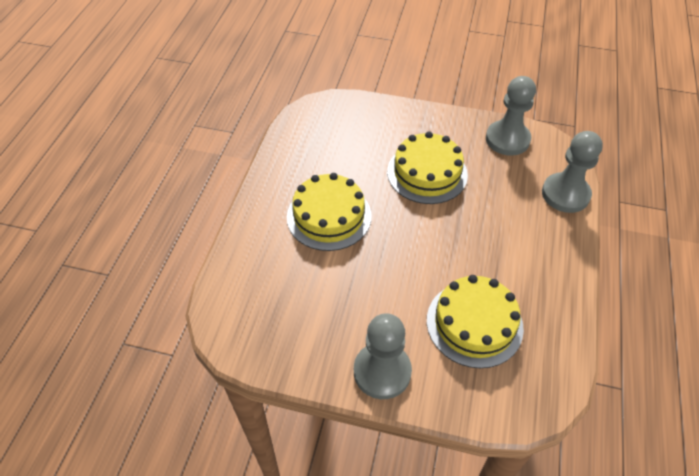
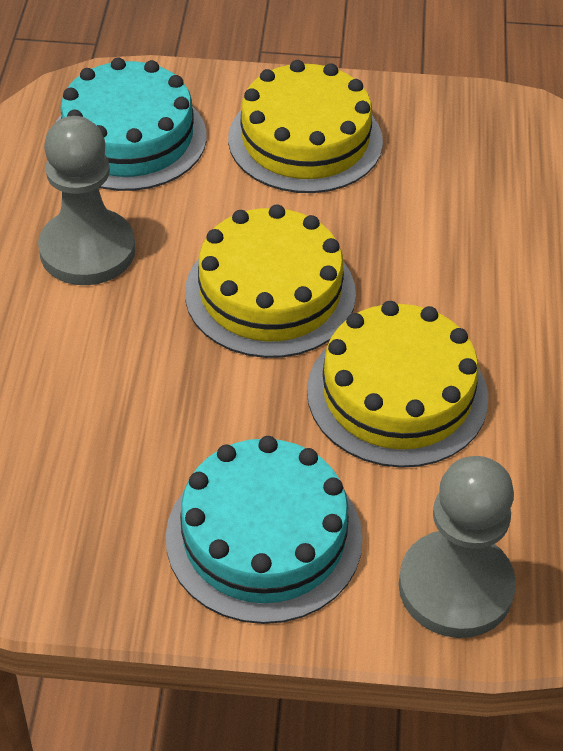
grey pawn: [354,313,412,399] [486,76,536,156] [542,131,603,213] = 3 -> [38,116,135,285] [399,456,516,638] = 2
turquoise cake: none = 0 -> [55,58,206,191] [166,436,363,624] = 2

